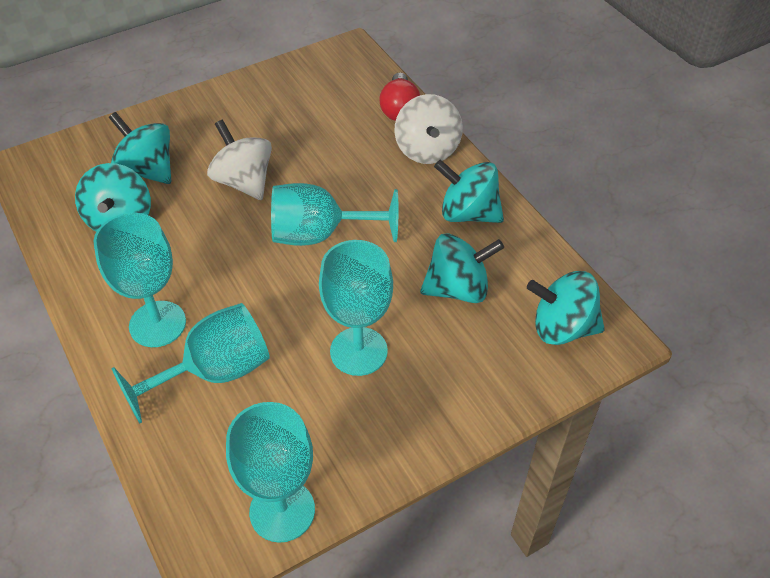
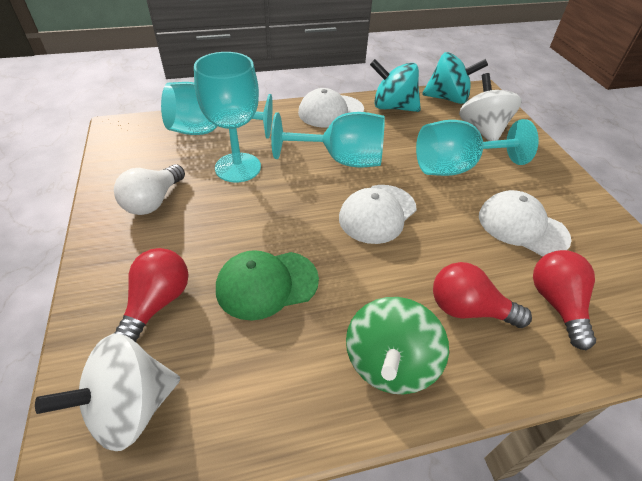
green cap: none = 0 -> [216,250,319,320] = 1
green spinning top: none = 0 -> [346,297,449,394] = 1
red light bulb: [379,73,420,121] = 1 -> [113,248,188,342] [433,262,532,328] [533,250,596,350] = 3
turquoise goblet: [94,213,186,347] [111,303,270,424] [226,402,315,543] [271,183,398,246] [319,240,393,376] = 5 -> [161,82,273,139] [194,52,261,183] [271,112,385,168] [416,119,539,176] = 4
turquoise spinning top: [75,163,151,232] [109,112,171,184] [420,233,504,303] [434,160,504,223] [527,271,605,345] = 5 -> [370,59,421,112] [422,52,488,104] = 2
white cap: none = 0 -> [298,88,364,127] [339,185,417,244] [479,190,571,256] = 3
white light bulb: none = 0 -> [114,164,185,215] = 1

